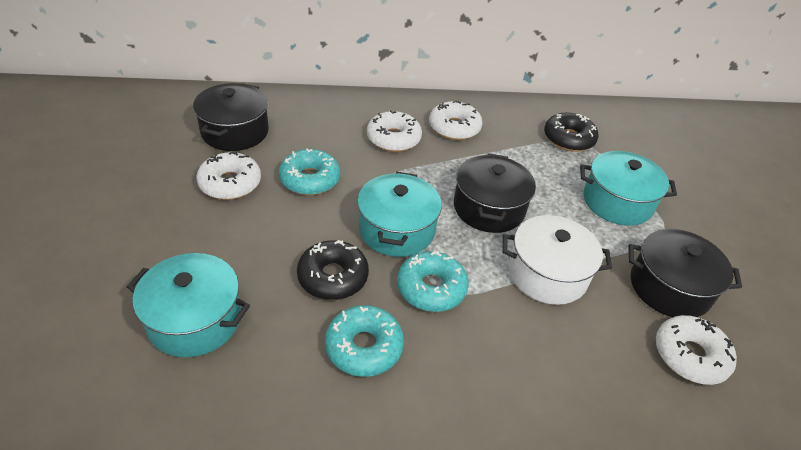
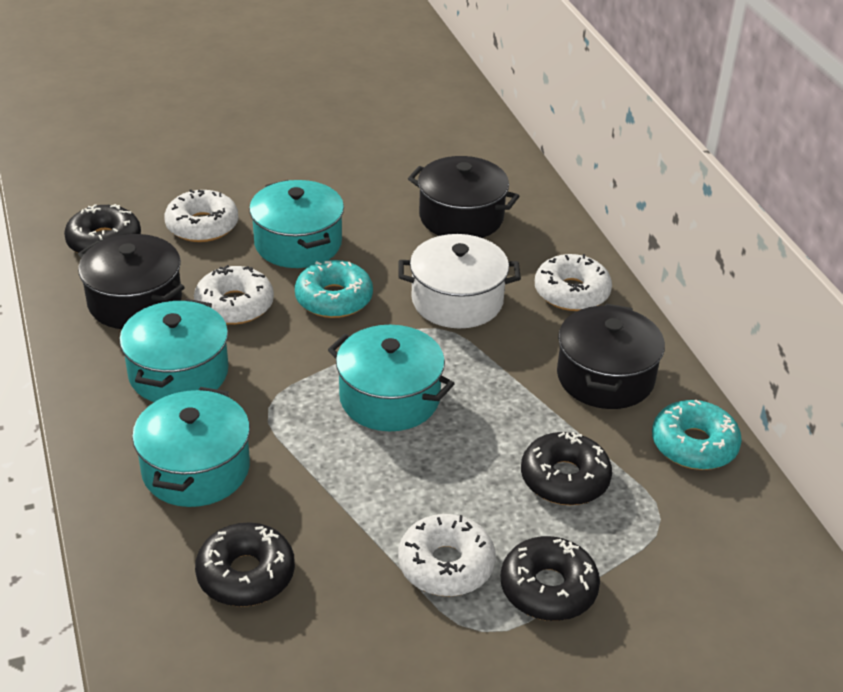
black donut: [297,240,369,300] [544,113,599,152] = 2 -> [64,204,141,253] [195,522,295,607] [501,536,600,621] [521,432,612,505] = 4
turquoise donut: [279,148,340,195] [325,305,404,377] [397,251,469,312] = 3 -> [295,260,373,318] [652,400,742,470] = 2
turquoise pot: [127,253,250,358] [357,172,442,257] [580,151,677,226] = 3 -> [119,299,229,402] [132,387,250,507] [249,180,344,268] [328,325,455,431] = 4

